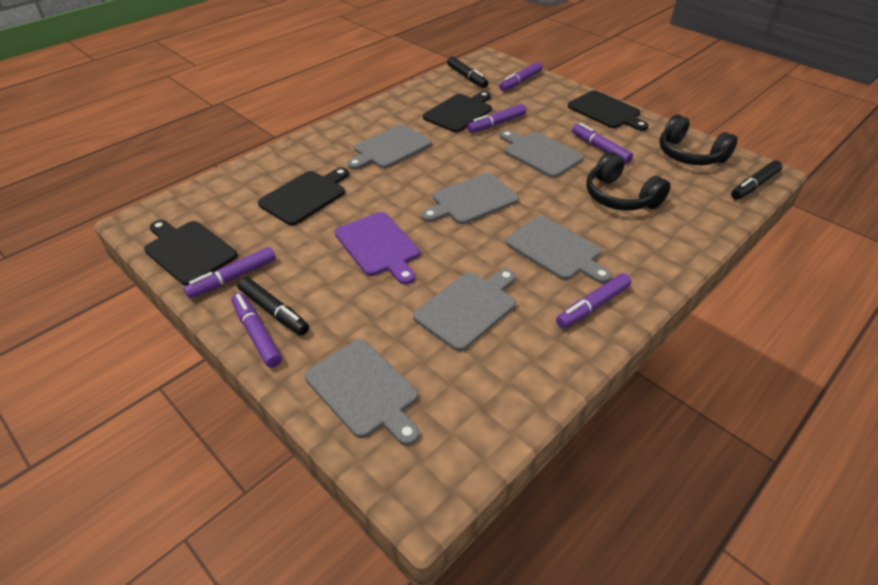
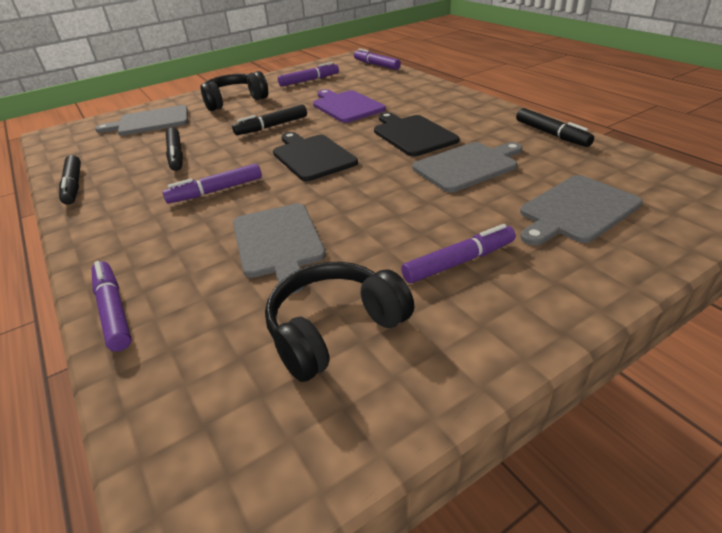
black cutting board: [144,220,238,286] [258,167,349,225] [423,91,492,132] [568,90,649,131] = 4 -> [273,132,358,181] [374,112,459,157] = 2
black marker: [237,277,309,335] [447,56,488,88] [731,160,782,200] = 3 -> [59,155,81,205] [166,128,183,171] [232,104,307,135] [516,108,594,147] = 4
grey cutting board: [305,339,420,446] [347,124,432,170] [413,269,516,351] [421,173,519,224] [500,130,584,178] [505,216,612,283] = 6 -> [95,105,188,136] [233,203,326,294] [412,142,523,192] [520,175,643,246] = 4
purple marker: [184,247,276,298] [232,293,282,368] [467,104,526,133] [499,62,543,91] [556,273,631,328] [572,123,633,164] = 6 -> [92,261,132,351] [162,163,262,204] [278,62,339,87] [354,48,401,70] [401,224,516,283] = 5

